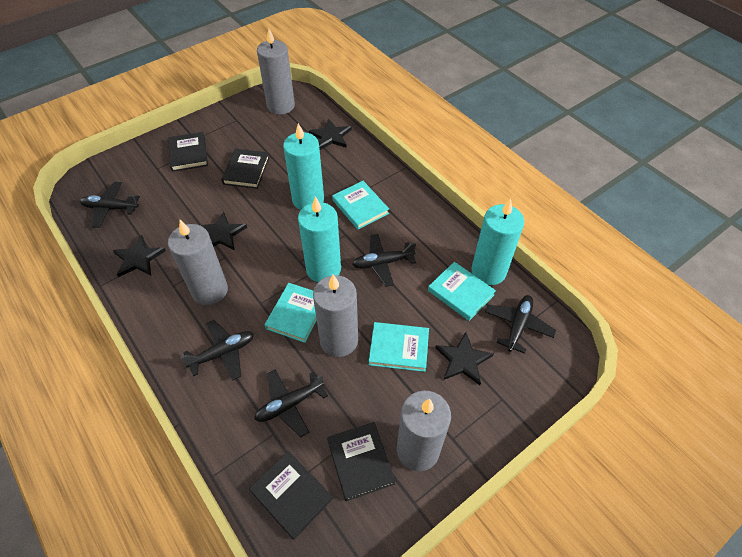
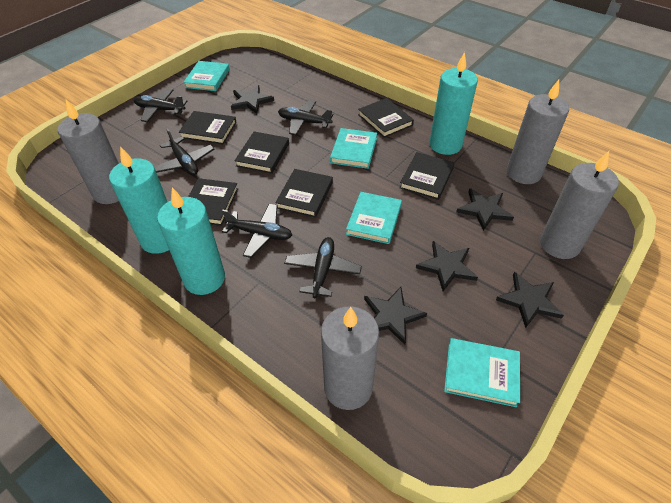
black book: [168,132,208,172] [221,149,270,189] [249,451,333,540] [327,422,395,501] = 4 -> [179,111,237,144] [188,178,238,226] [235,131,289,174] [275,169,333,218] [358,98,414,138] [400,152,454,200] = 6
black star: [113,235,166,277] [200,212,247,250] [309,119,352,150] [435,332,493,385] = 4 -> [231,85,274,114] [364,287,427,345] [416,241,478,291] [456,188,514,231] [496,272,564,328] = 5

